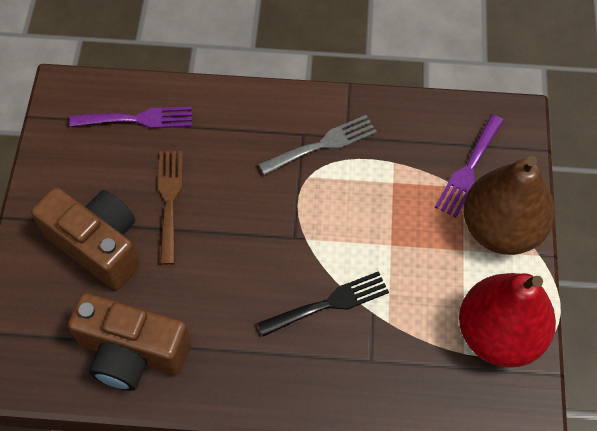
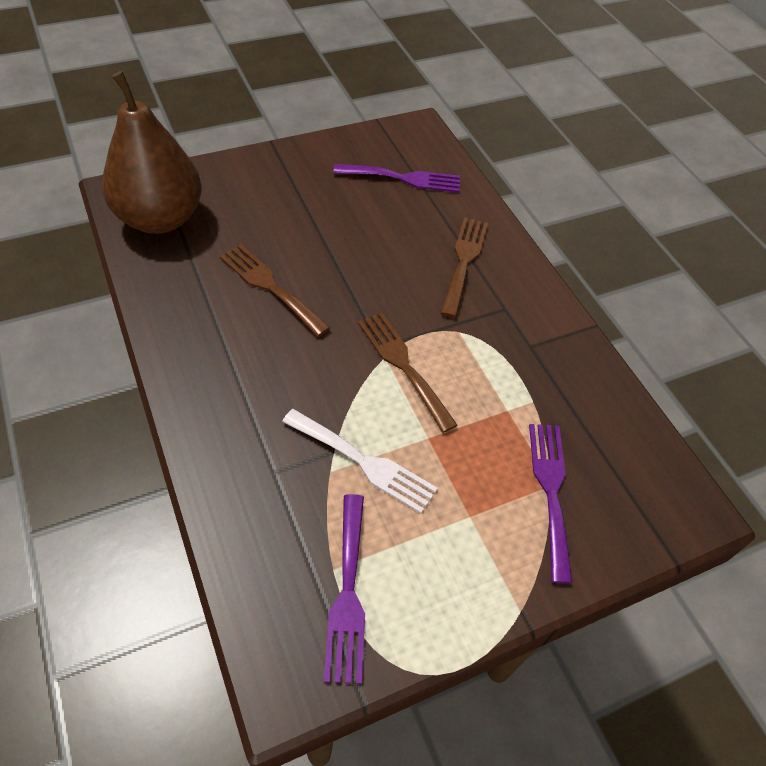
black fork: [257,271,389,336] = 1 -> none = 0
brown camera: [31,187,140,290] [68,293,191,391] = 2 -> none = 0
brown fork: [158,151,183,265] = 1 -> [220,244,330,337] [358,312,458,433] [440,217,488,318] = 3
grey fork: [259,115,377,175] = 1 -> none = 0
purple fork: [69,106,192,128] [435,114,504,217] = 2 -> [324,494,365,684] [333,164,460,193] [529,424,572,584] = 3
red pear: [459,273,556,367] = 1 -> none = 0
white fork: none = 0 -> [282,409,438,513] = 1

